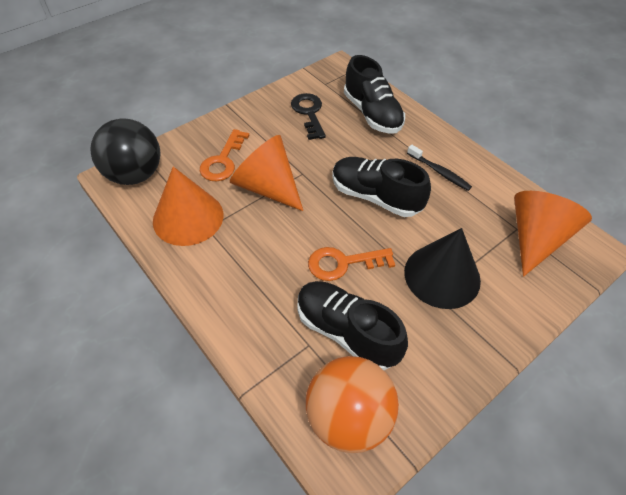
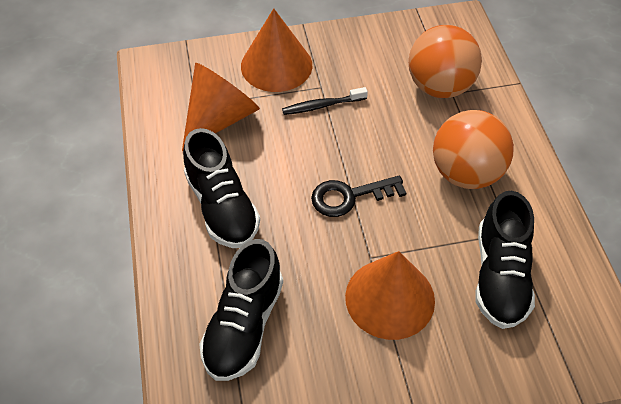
black ball: [91,118,160,185] = 1 -> none = 0
black cone: [404,228,481,309] = 1 -> none = 0
orange ball: [306,356,399,453] = 1 -> [409,25,482,98] [433,110,514,189] = 2
orange key: [200,129,249,181] [308,247,395,281] = 2 -> none = 0

